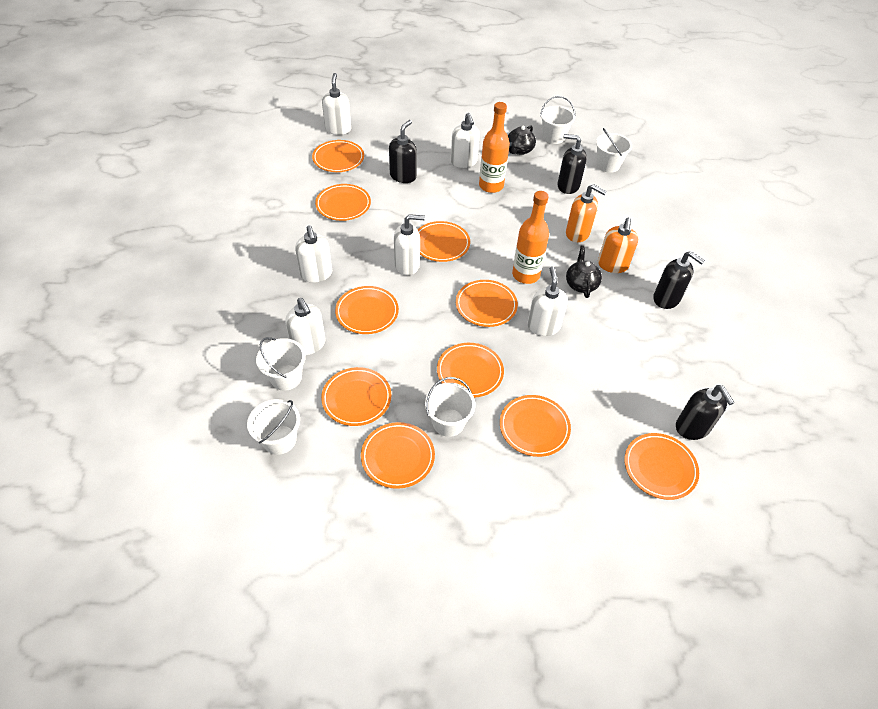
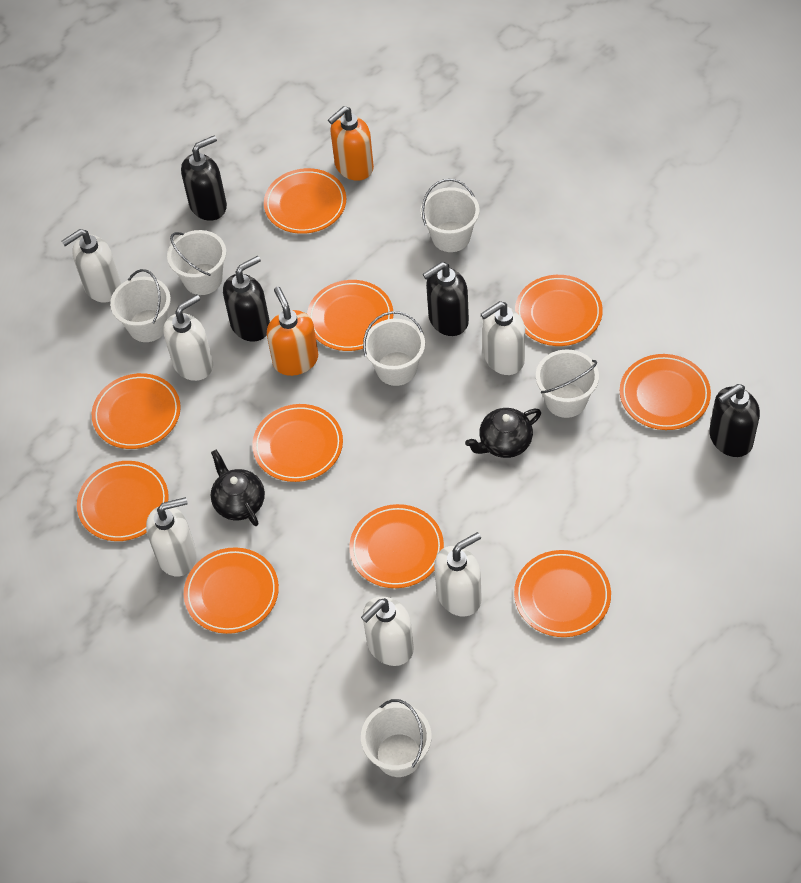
orange bottle: [479,102,510,193] [512,191,549,284] = 2 -> none = 0
white bucket: [247,399,300,455] [256,337,306,391] [425,377,476,437] [540,96,576,144] [596,128,632,173] = 5 -> [110,269,171,342] [167,230,226,295] [361,699,432,777] [363,311,425,386] [420,179,480,252] [536,349,599,418] = 6

